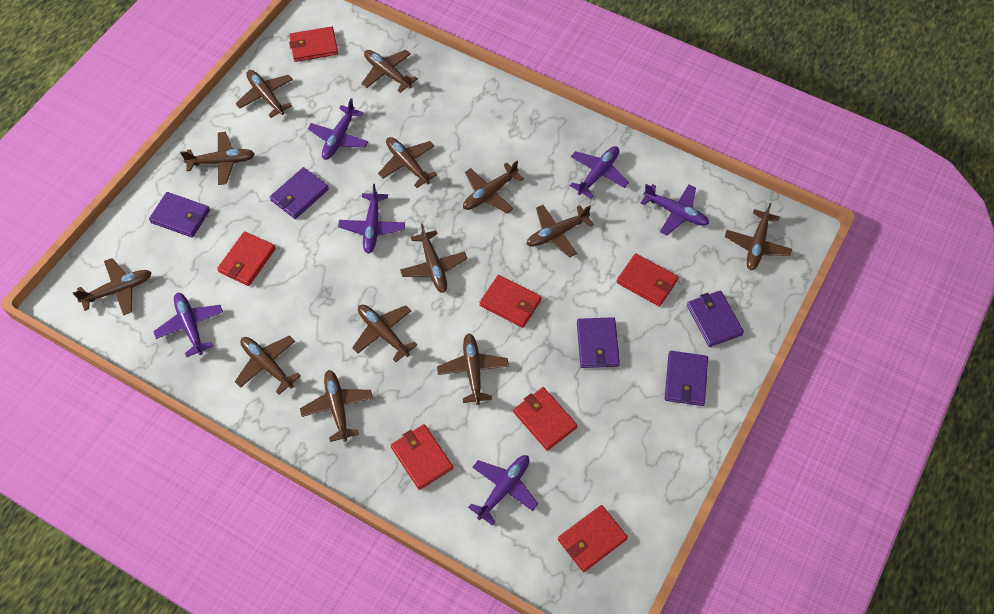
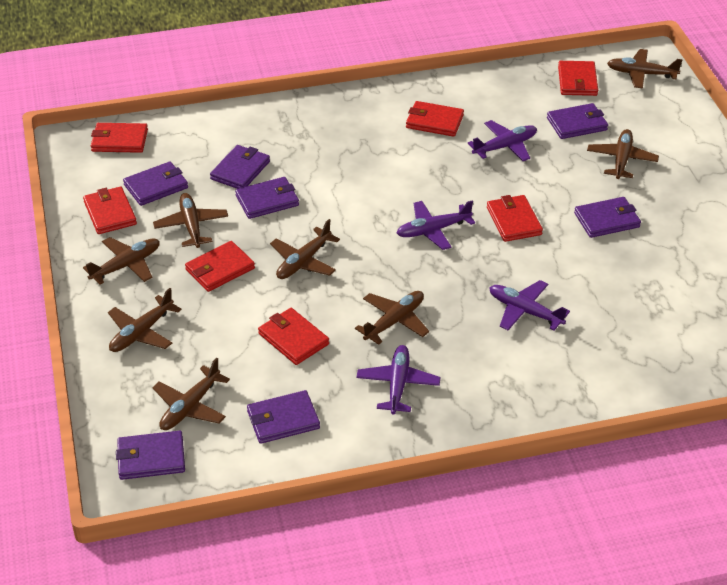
brown plane: [73,258,152,316] [180,132,255,185] [235,336,301,395] [236,70,293,118] [300,370,373,442] [352,305,417,362] [361,50,418,93] [378,137,438,188] [400,224,467,293] [437,333,509,405] [463,161,524,214] [527,205,594,257] [725,203,792,270] = 13 -> [83,237,160,285] [108,288,182,352] [152,358,230,430] [153,193,228,248] [270,219,340,279] [355,291,429,345] [587,129,659,179] [607,49,682,88] = 8
purple plane: [153,293,223,357] [308,98,368,160] [338,184,405,254] [468,455,538,526] [570,146,629,198] [641,184,709,235] = 6 -> [356,345,441,414] [397,200,475,250] [468,120,537,161] [489,280,570,330] = 4
purple wallet: [149,192,210,238] [270,167,329,219] [577,317,620,368] [665,351,708,406] [687,290,744,347] = 5 -> [116,431,185,480] [123,162,188,206] [210,145,270,189] [235,177,299,219] [247,390,320,444] [547,103,608,139] [574,197,641,238] = 7

